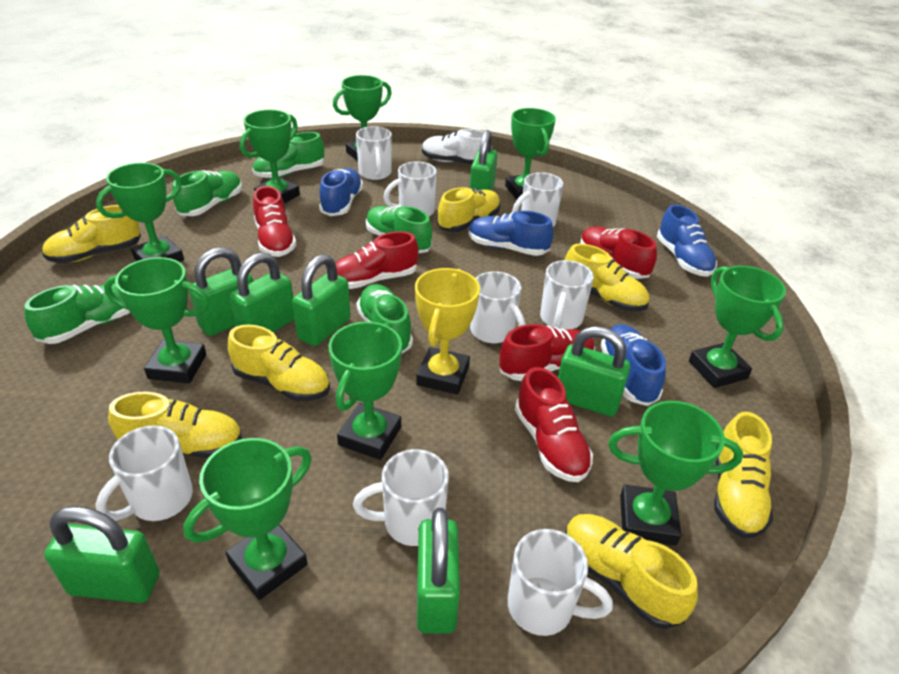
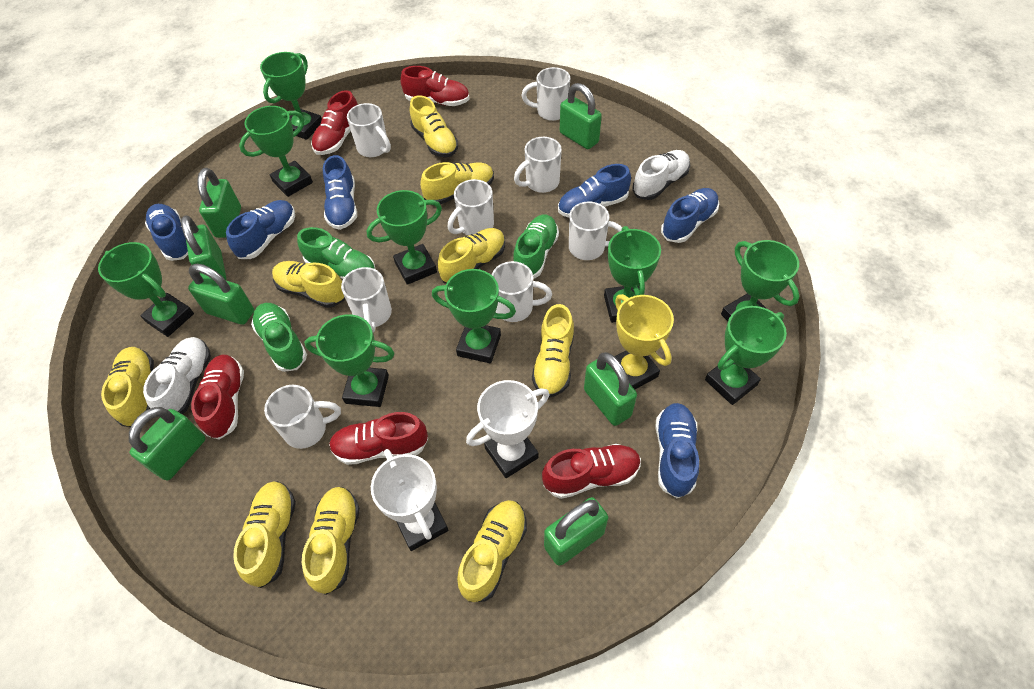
blue shoe: [319,168,363,216] [469,211,553,256] [600,324,666,406] [657,204,717,277] = 4 -> [145,204,188,261] [226,200,295,259] [323,155,357,230] [558,164,631,218] [655,403,699,498] [661,188,719,243] = 6
green shoe: [24,283,130,344] [172,170,242,216] [252,132,324,179] [356,284,413,353] [366,206,432,253] = 5 -> [251,303,307,372] [297,227,375,279] [514,215,559,279] = 3
white shoe: [422,129,492,165] = 1 -> [143,337,211,414] [632,150,690,200] = 2
white trophy: none = 0 -> [371,449,448,551] [466,380,549,478] = 2
yellow shoe: [42,205,141,263] [108,391,242,458] [228,324,330,401] [437,187,500,232] [565,243,649,311] [565,514,698,629] [714,412,773,538] = 7 -> [101,347,154,427] [233,481,296,588] [272,261,345,308] [302,487,360,595] [410,95,458,157] [420,162,494,204] [438,228,505,284] [457,500,527,602] [532,304,574,397] = 9

